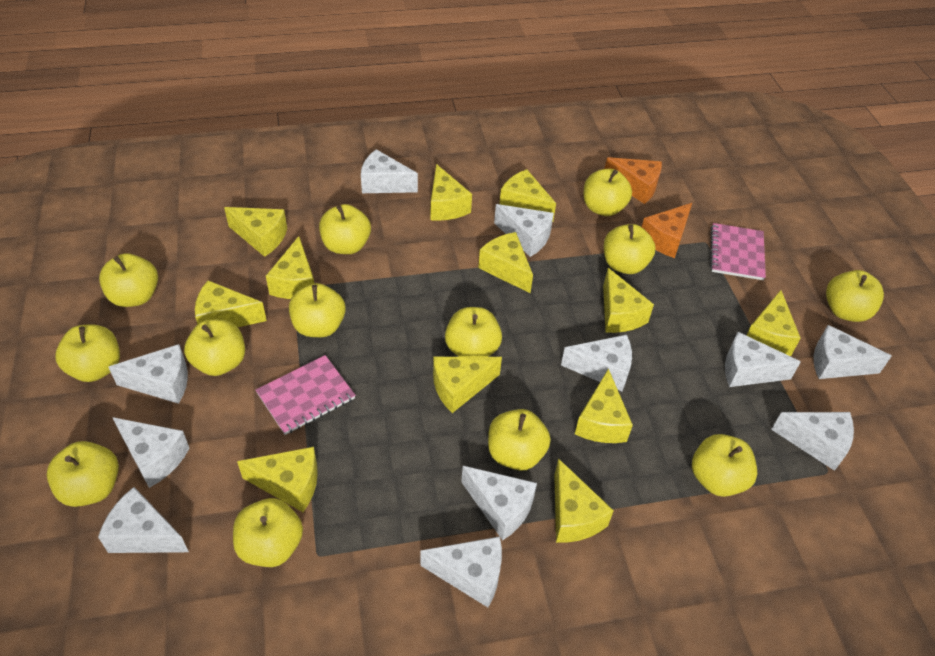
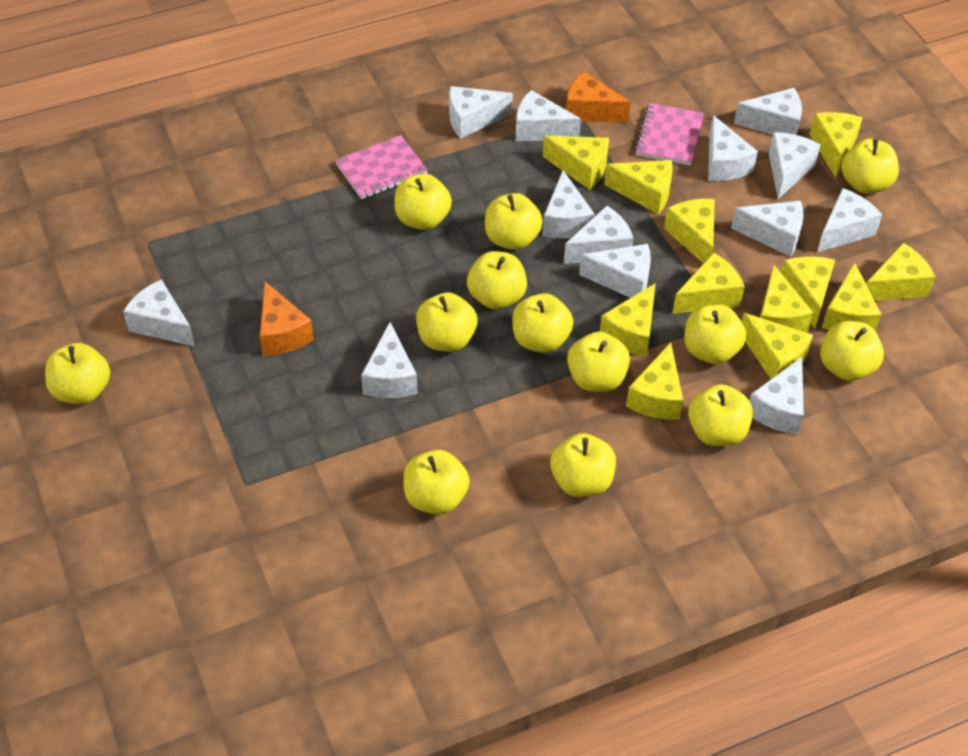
white cheese: [98,487,189,553] [108,344,188,404] [112,417,189,488] [361,149,418,193] [420,537,502,607] [461,466,537,540] [494,204,554,257] [561,335,632,391] [725,332,801,387] [771,412,854,471] [814,325,892,379] = 11 -> [123,279,195,346] [361,322,417,398] [449,86,513,139] [516,90,581,141] [542,170,594,238] [564,206,634,264] [579,244,651,298] [708,115,758,181] [731,201,804,257] [734,88,802,135] [750,357,804,434] [769,132,821,199] [817,188,882,252] = 13

